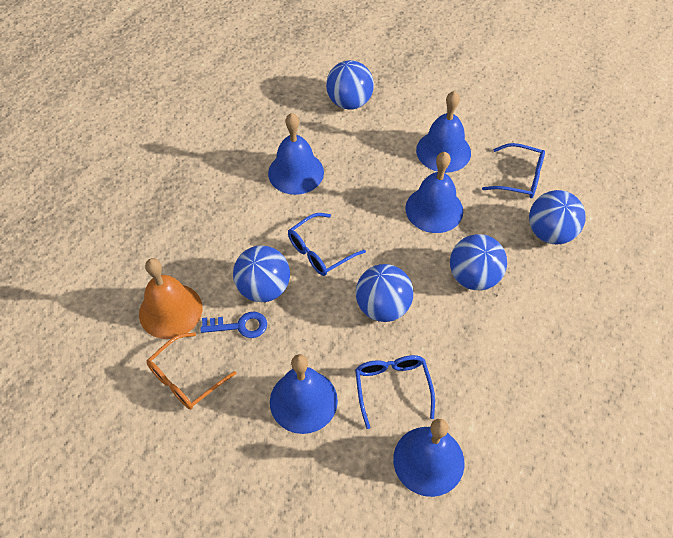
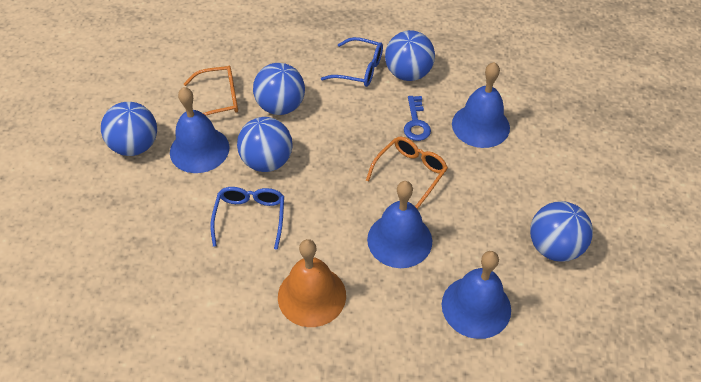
blue bell: [268,113,324,195] [270,354,338,434] [393,419,465,497] [405,152,463,233] [416,91,471,173] = 5 -> [170,87,230,173] [367,181,432,268] [442,251,511,339] [452,62,510,148] = 4
blue glasses: [288,213,366,276] [355,355,435,429] [482,143,545,198] = 3 -> [211,187,284,250] [321,37,383,87] = 2
orange glasses: [147,332,237,409] = 1 -> [184,66,238,115] [366,136,448,209] = 2

